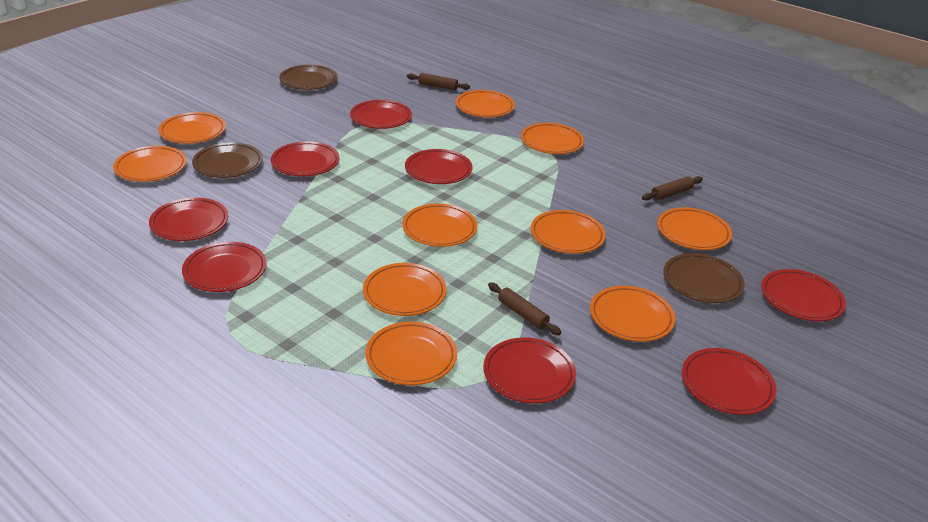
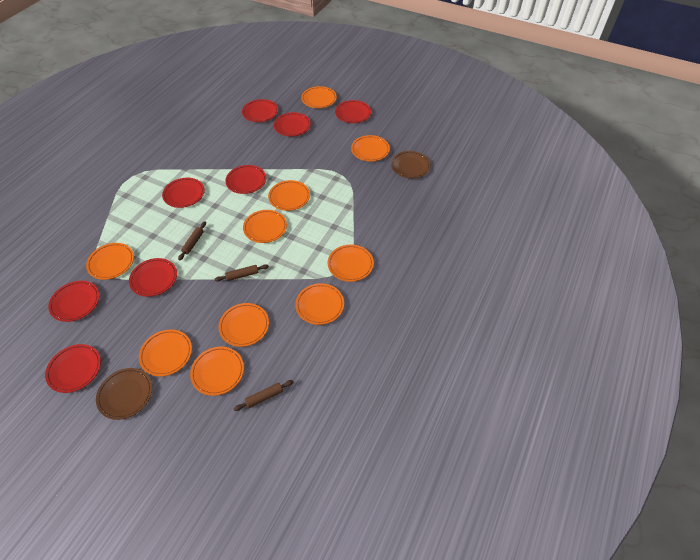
brown plate: [192,143,263,178] [279,65,338,90] [663,253,745,303] = 3 -> [96,368,152,420] [391,151,431,178] = 2

